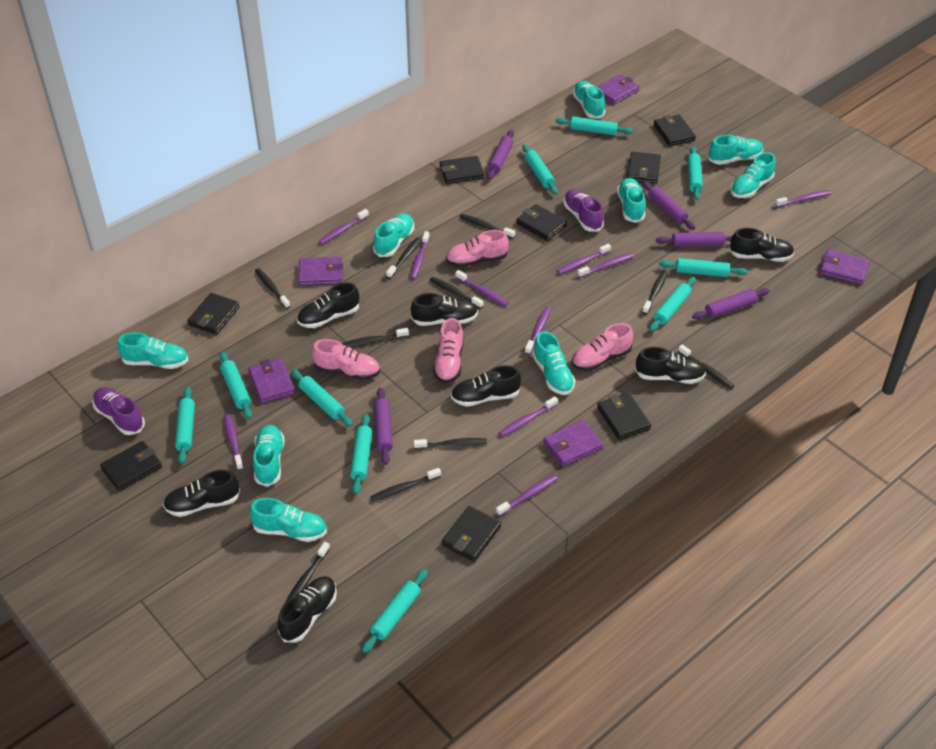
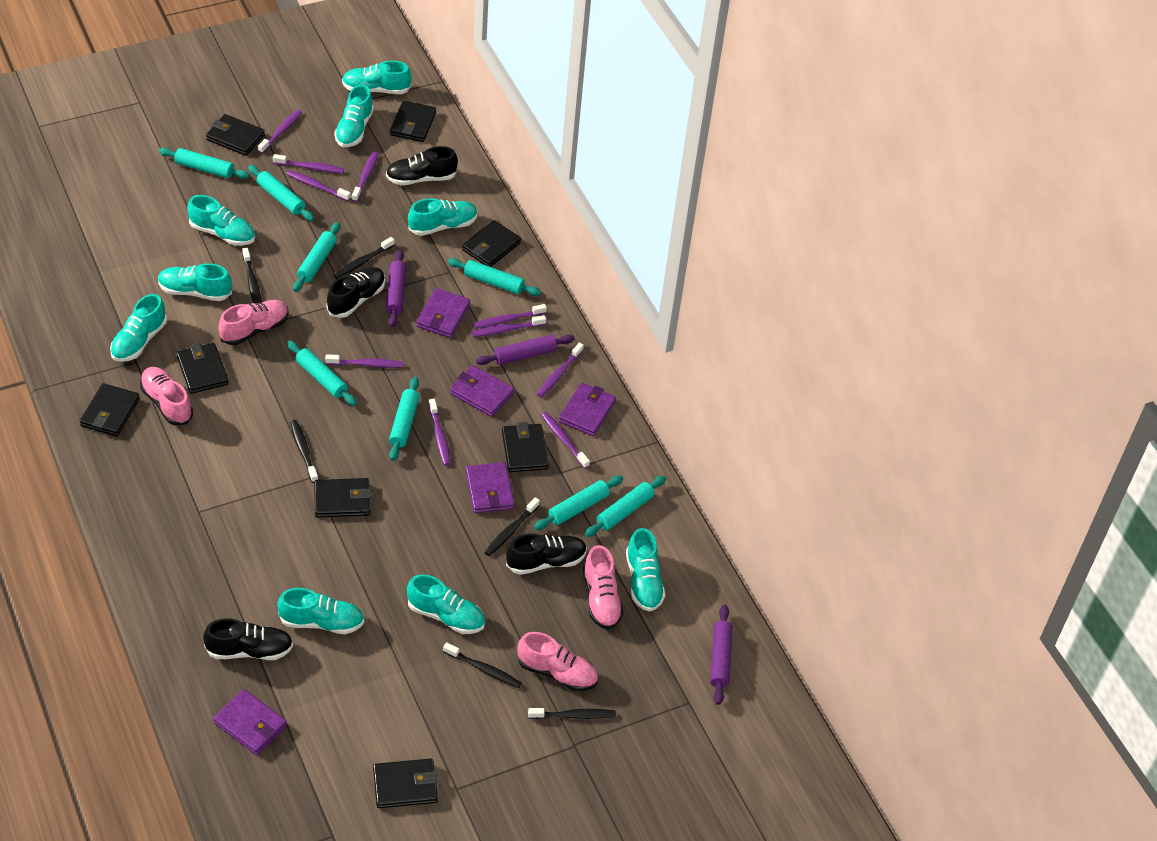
black shoe: [163,470,240,517] [278,576,337,643] [297,282,359,328] [411,293,478,326] [451,365,521,407] [635,347,706,384] [729,228,794,262] = 7 -> [203,618,293,660] [326,267,385,318] [386,146,458,185] [506,533,587,575] = 4
black toothbrush: [255,268,291,309] [285,542,330,603] [342,328,409,347] [370,468,441,502] [386,237,421,279] [414,438,487,449] [430,277,484,309] [459,214,515,239] [642,270,668,314] [678,344,734,389] = 10 -> [242,248,261,303] [290,420,318,483] [333,237,394,279] [443,642,522,688] [484,497,540,556] [528,708,616,719] = 6
purple rolling pin: [374,388,393,465] [487,130,514,180] [642,181,695,230] [656,232,733,247] [692,288,770,320] = 5 -> [386,250,406,327] [476,334,575,365] [710,605,733,705] = 3
purple shoe: [92,387,145,435] [563,189,604,232] = 2 -> none = 0
turquoise rolling pin: [175,387,195,464] [219,351,252,419] [291,370,353,427] [350,414,372,494] [362,569,428,653] [522,144,558,195] [555,116,633,136] [649,277,695,331] [659,258,747,277] [687,146,703,200] = 10 -> [159,148,250,179] [248,165,314,221] [287,341,357,406] [293,222,340,292] [389,377,419,461] [448,258,541,296] [534,476,623,530] [585,476,666,537] = 8

